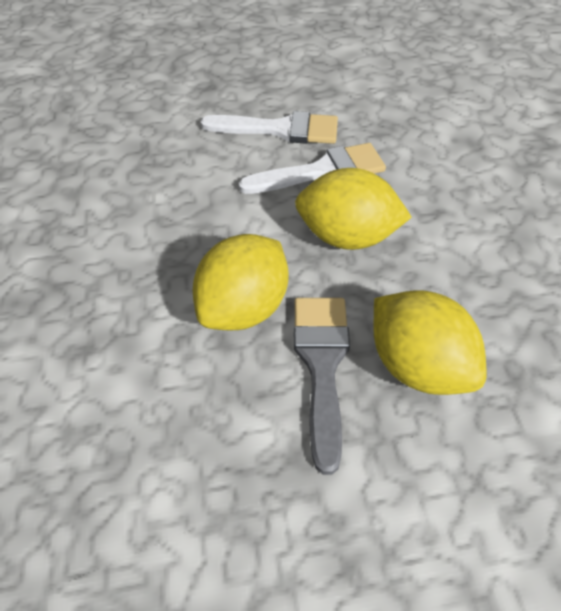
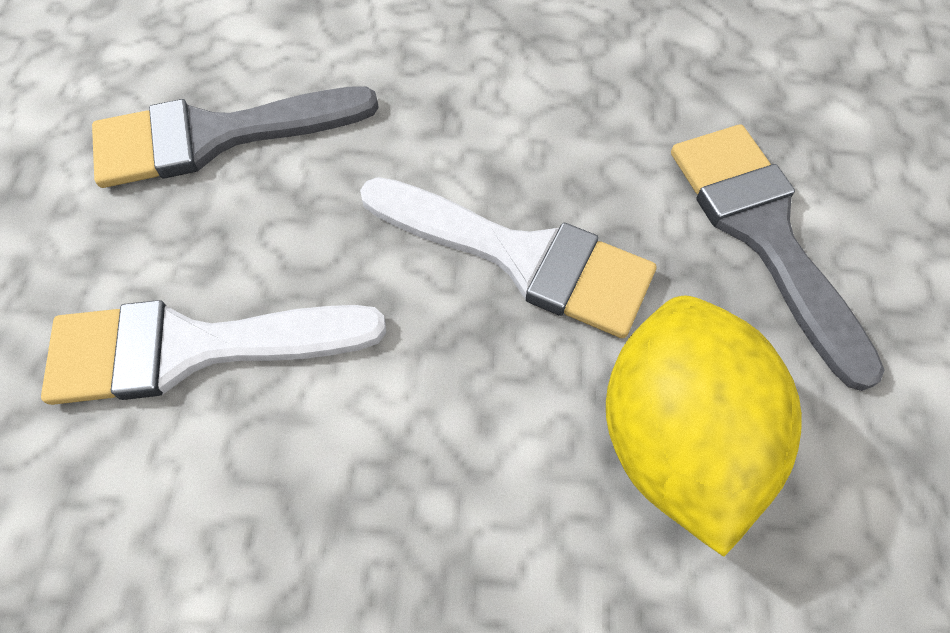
grey brush: [294,298,350,475] = 1 -> [92,86,379,188] [671,124,884,391] = 2
yellow lemon: [193,234,288,330] [295,168,412,250] [373,291,487,395] = 3 -> [606,296,802,557] = 1

